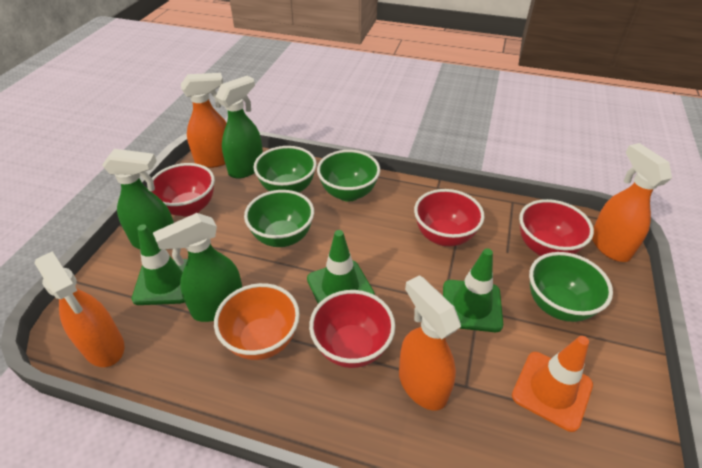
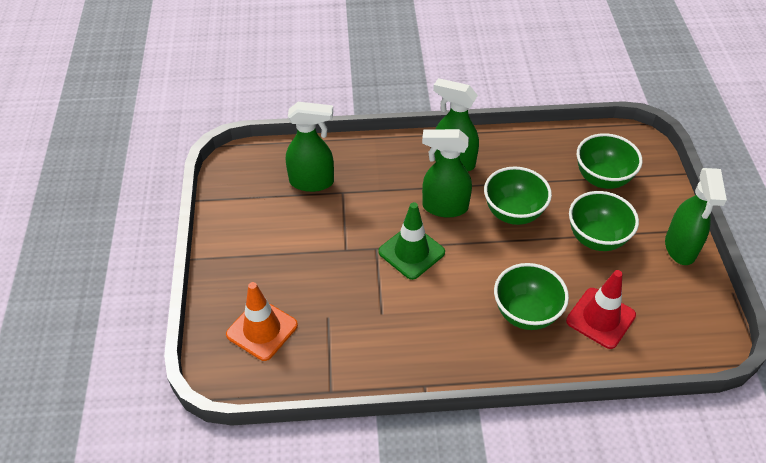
green spray bottle: [102,149,174,249] [153,213,242,322] [215,76,263,179] = 3 -> [286,102,334,192] [422,129,472,218] [433,78,479,171] [665,168,727,265] = 4
green traffic cone: [132,224,188,305] [307,230,375,304] [443,248,503,332] = 3 -> [378,202,445,280] = 1
orange bowl: [214,283,300,360] = 1 -> none = 0
orange spray bottle: [35,251,124,367] [181,73,227,168] [399,275,461,411] [592,143,672,262] = 4 -> none = 0
red bowl: [147,163,215,217] [309,290,395,368] [414,189,485,246] [519,199,594,256] = 4 -> none = 0
red traffic cone: none = 0 -> [566,270,636,349] = 1

